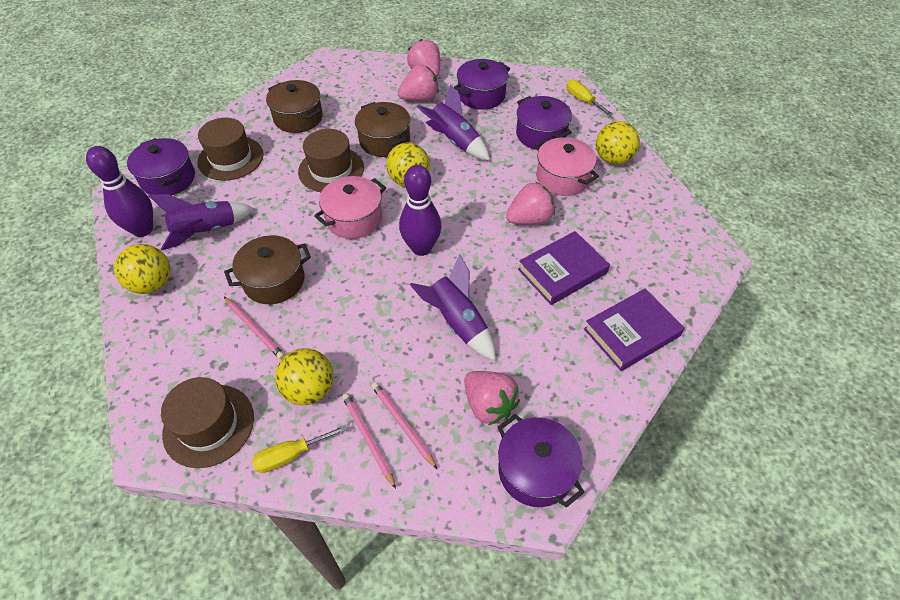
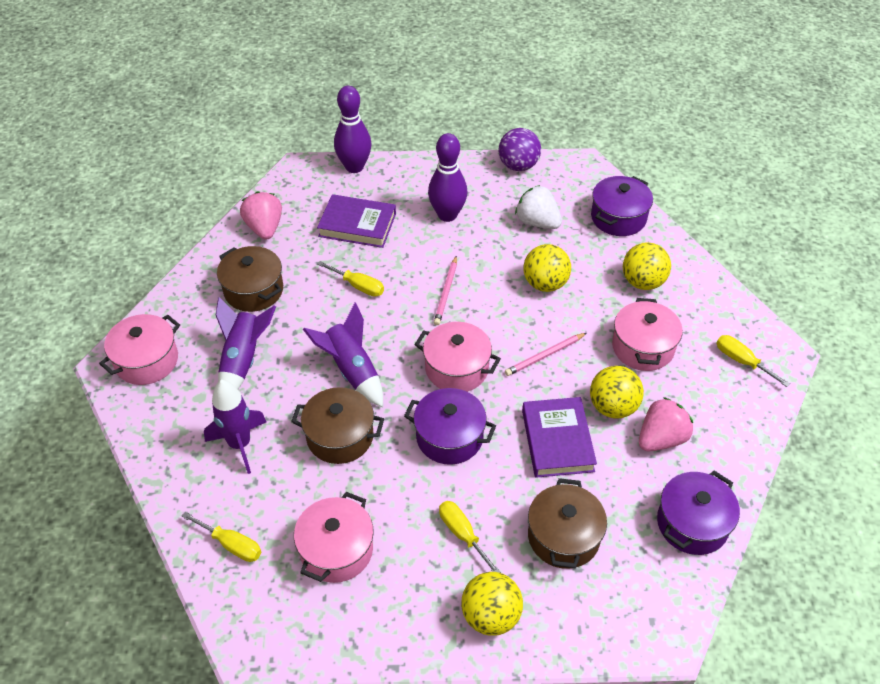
brown hat: [161,377,254,468] [197,118,264,181] [298,129,364,192] = 3 -> none = 0
pink pencil: [224,297,285,359] [342,393,396,489] [371,382,437,469] = 3 -> [434,256,457,325] [505,333,586,376] = 2
pink pot: [314,176,386,239] [535,137,599,196] = 2 -> [99,314,180,385] [294,492,374,583] [415,322,501,392] [612,298,683,371] = 4
pink strawberry: [398,64,439,101] [407,39,440,78] [464,371,520,426] [506,182,555,225] = 4 -> [240,191,282,239] [639,397,693,452] = 2
purple ball: none = 0 -> [499,128,541,171] = 1
purple pot: [127,138,195,196] [454,59,510,110] [498,414,585,508] [516,96,572,150] = 4 -> [404,388,496,465] [591,176,653,236] [657,471,740,555] = 3
white strawberry: none = 0 -> [515,185,562,229] = 1
yellow screwdriver: [252,425,347,473] [566,80,613,116] = 2 -> [182,511,262,562] [317,261,384,297] [439,501,501,573] [716,335,790,387] = 4

